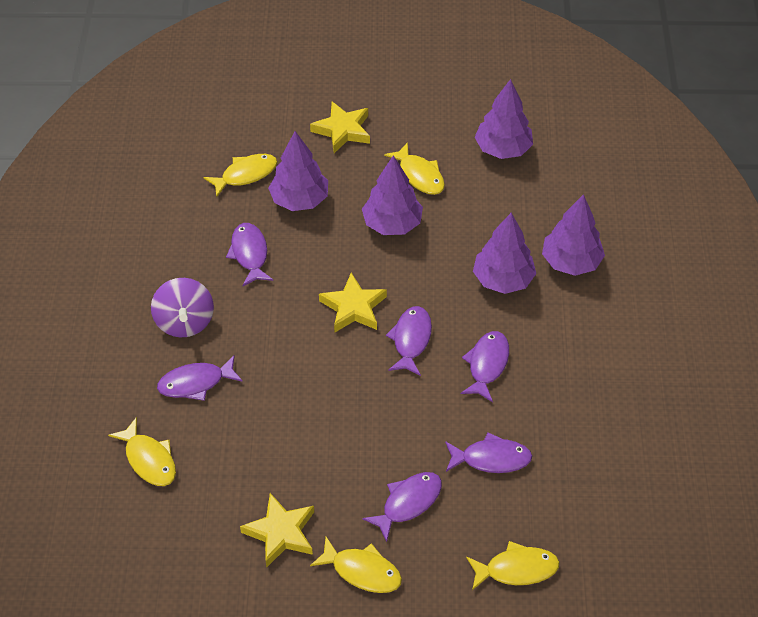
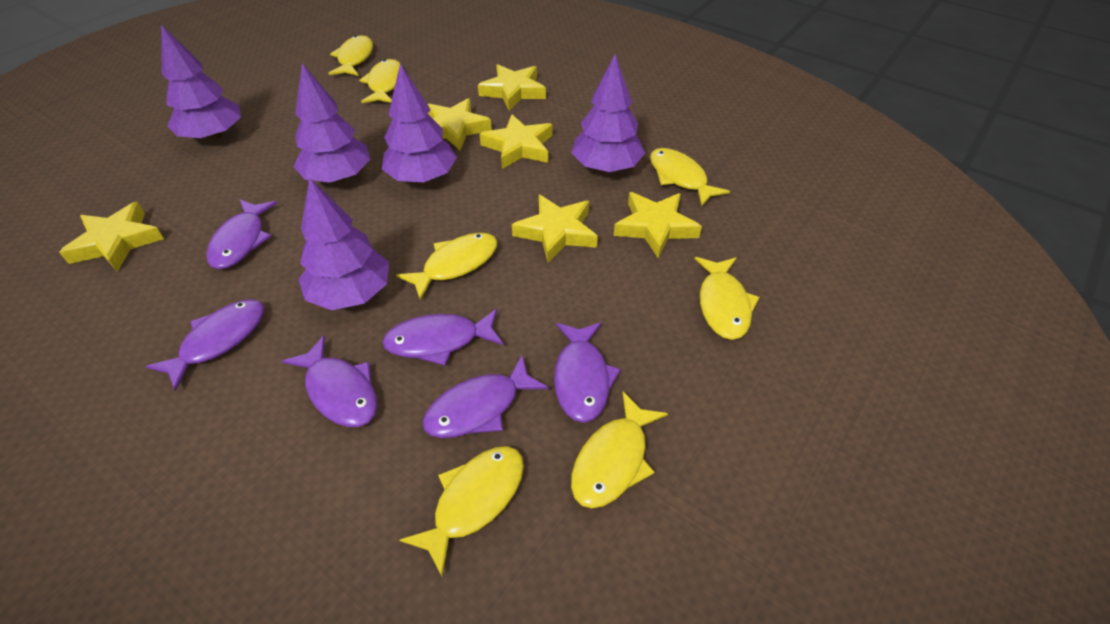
purple spinning top: [151,278,214,337] = 1 -> none = 0
yellow fish: [108,417,176,486] [203,154,277,197] [310,537,402,593] [384,142,445,195] [466,541,559,590] = 5 -> [328,35,373,76] [359,59,403,103] [396,233,497,300] [400,446,524,576] [571,392,668,508] [650,148,730,207] [695,257,760,340] = 7
yellow star: [240,493,314,567] [310,102,370,153] [319,273,387,332] = 3 -> [59,201,164,272] [427,98,492,150] [478,64,546,111] [480,114,553,169] [512,195,598,263] [614,192,702,259] = 6

